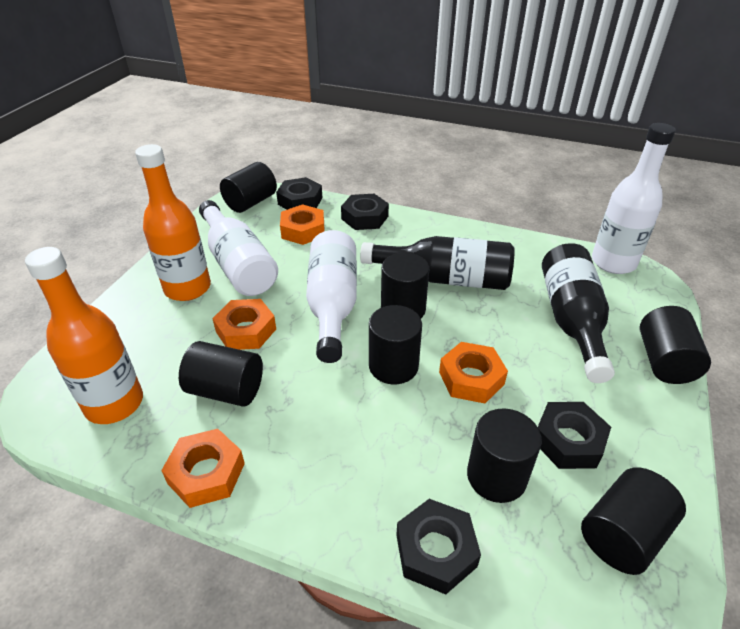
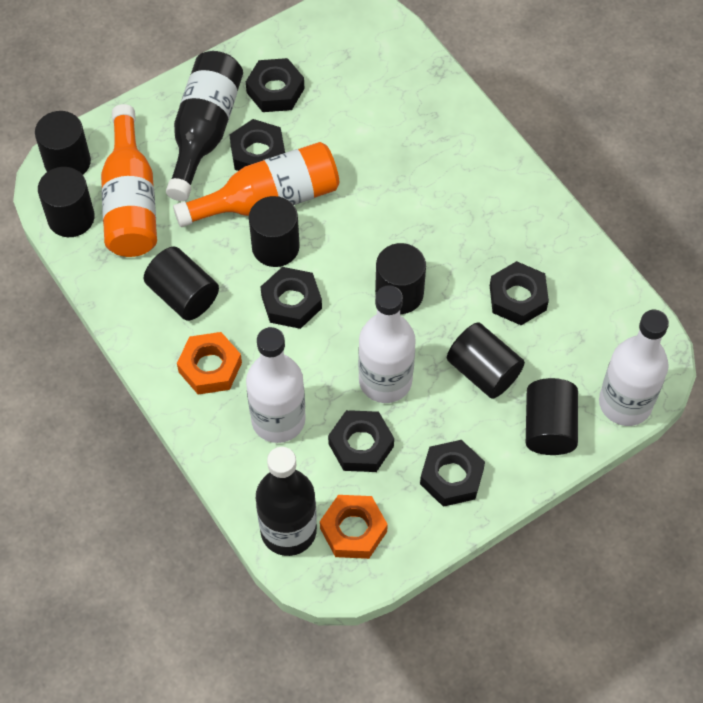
black nut: [276,177,322,210] [341,194,389,230] [396,499,481,594] [538,402,611,469] = 4 -> [229,119,285,171] [246,58,305,112] [261,267,322,329] [328,410,394,472] [420,440,485,507] [490,261,549,325] = 6
orange nut: [161,429,245,508] [212,299,276,350] [280,204,324,245] [439,342,508,403] = 4 -> [177,332,242,395] [320,495,388,559] = 2

